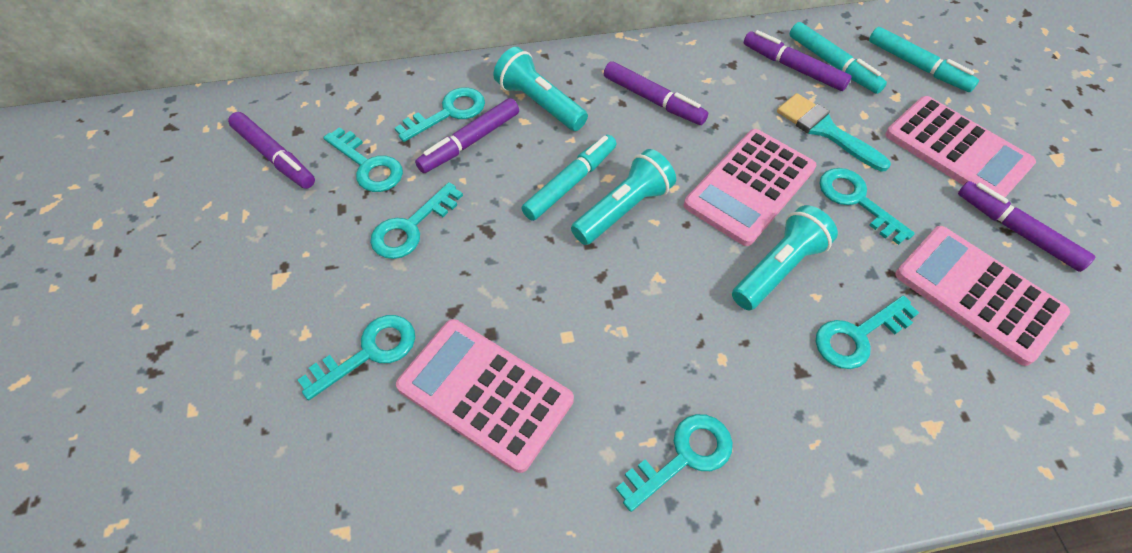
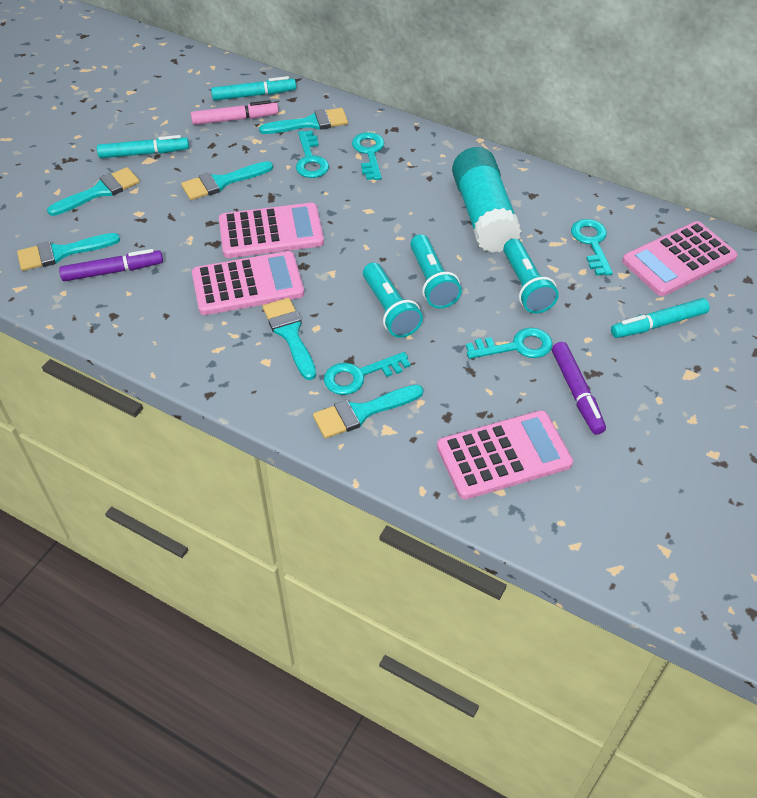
pink marker: none = 0 -> [191,100,279,125] = 1
purple marker: [228,112,315,189] [415,98,519,173] [604,61,708,125] [744,30,852,91] [958,181,1095,272] = 5 -> [59,249,163,281] [552,342,606,435] = 2
turquoise brush: [777,93,891,171] = 1 -> [17,233,120,271] [47,167,140,216] [181,161,273,200] [259,108,348,134] [263,298,316,380] [313,385,423,439] = 6
turquoise glue stick: none = 0 -> [452,147,522,253] = 1
turquoise key: [298,315,415,400] [323,127,403,192] [370,182,463,259] [395,87,485,142] [616,414,733,512] [816,295,919,369] [819,168,915,245] = 7 -> [296,130,329,178] [324,352,410,395] [352,132,384,180] [466,328,553,359] [571,219,613,276] = 5

